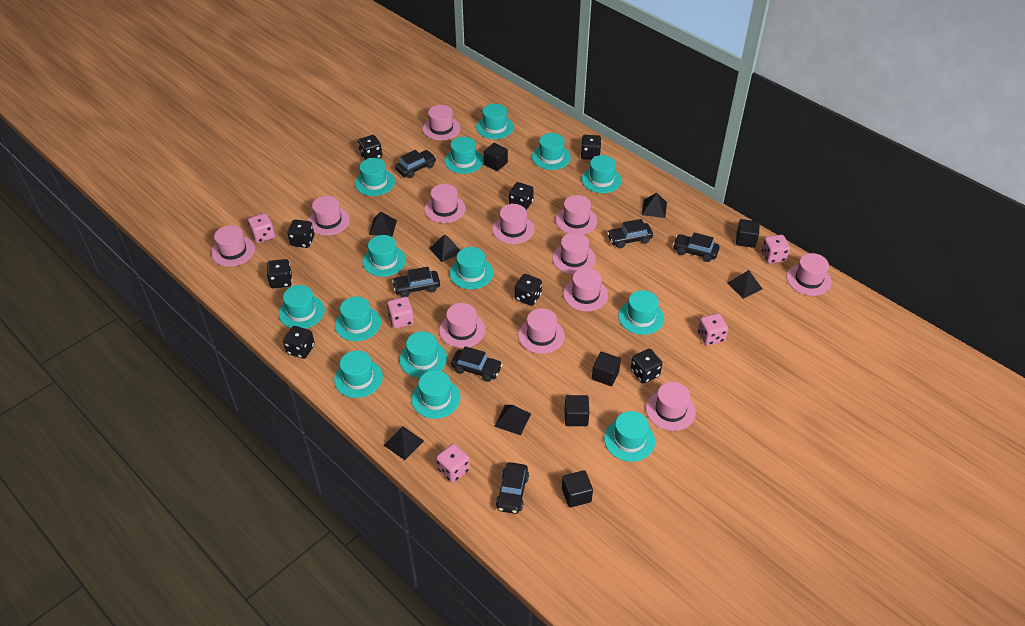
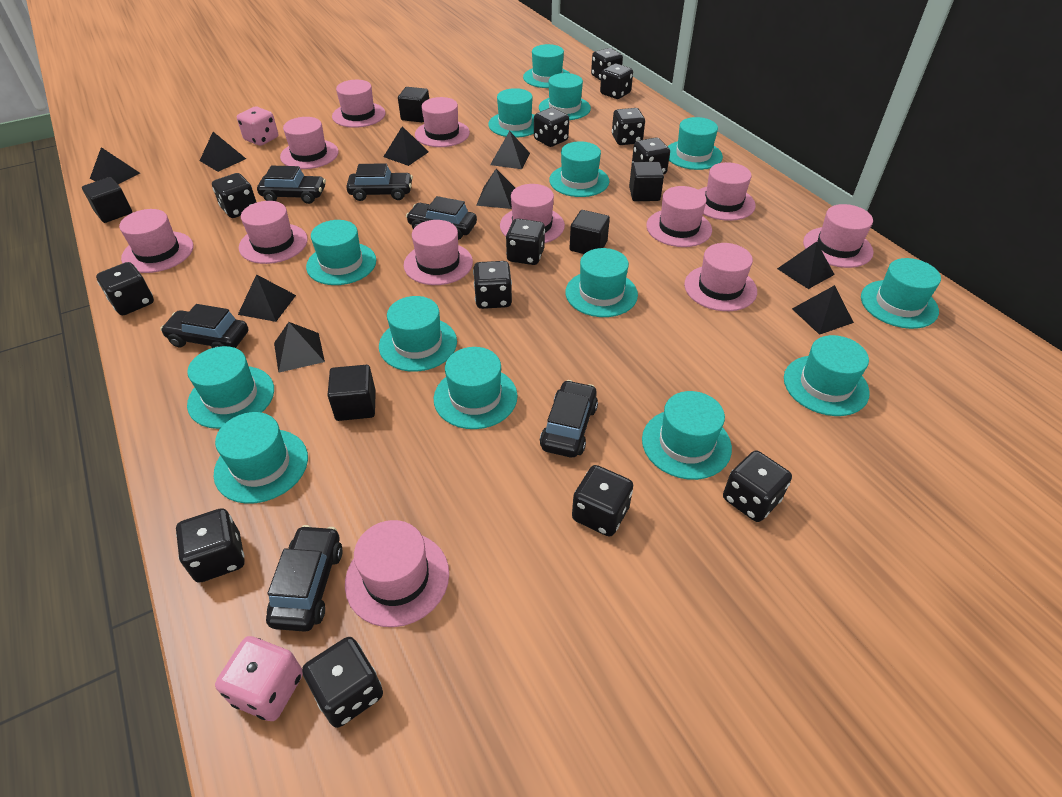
black dice: [267,259,292,288] [283,326,315,359] [287,220,314,248] [358,135,382,160] [509,182,534,210] [515,274,542,306] [581,135,601,160] [631,349,662,384] = 8 -> [96,262,154,315] [176,508,245,583] [212,173,257,218] [302,637,383,728] [473,261,512,309] [506,218,545,265] [534,107,569,147] [572,465,633,537] [591,48,623,81] [600,64,633,99] [612,108,645,145] [632,137,670,175] [723,451,792,522] = 13
black pyramid: [369,212,397,237] [383,426,424,460] [429,234,460,262] [494,405,531,435] [642,193,667,218] [727,270,762,299] = 6 -> [90,147,140,184] [200,132,246,172] [238,274,296,322] [274,322,325,373] [383,126,429,166] [476,169,515,209] [490,131,530,169] [777,242,835,289] [792,285,854,335] = 9
pink dice: [248,213,275,243] [387,297,414,329] [436,444,470,483] [698,313,728,345] [761,235,790,263] = 5 -> [215,636,303,721] [237,107,278,146] = 2

